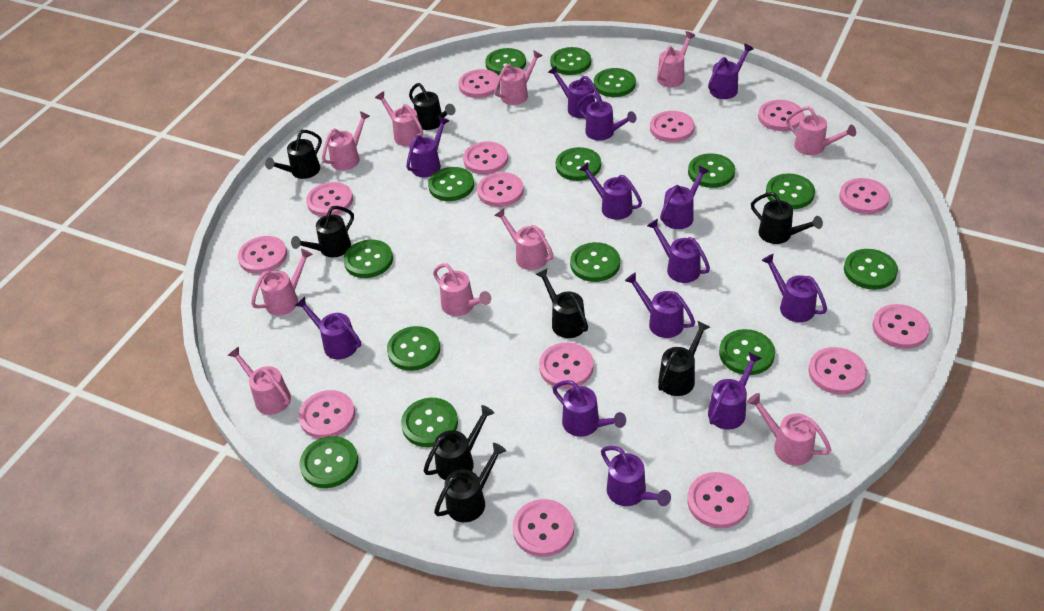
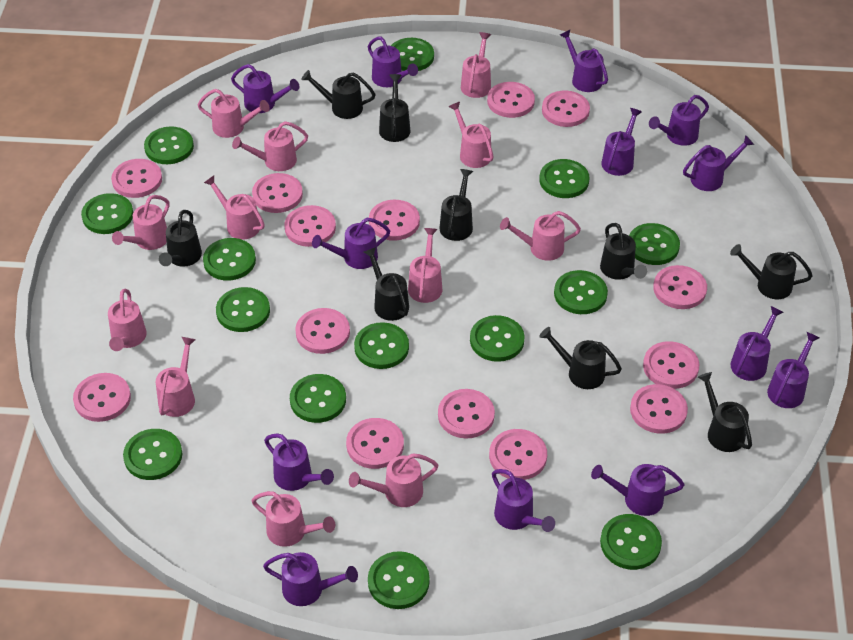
black watering can: [265,130,322,179] [291,206,354,257] [409,83,455,130] [424,405,494,480] [434,443,506,522] [536,269,588,338] [658,321,710,396] [751,192,823,244] = 8 -> [159,210,202,267] [301,70,376,119] [364,247,409,321] [379,74,411,142] [439,169,473,241] [539,327,622,389] [600,223,647,280] [698,372,752,452] [730,244,813,299] = 9
pink watering can: [228,347,291,415] [251,249,313,315] [322,111,370,170] [375,91,423,146] [433,263,491,316] [494,50,543,105] [494,208,554,270] [657,31,696,87] [747,393,831,466] [786,106,856,155] = 10 -> [108,289,147,351] [112,195,169,250] [156,337,196,417] [198,89,270,138] [204,175,265,240] [232,121,308,171] [251,491,335,547] [349,453,439,507] [408,228,442,303] [448,102,494,168] [461,32,491,98] [500,211,581,261] = 12

